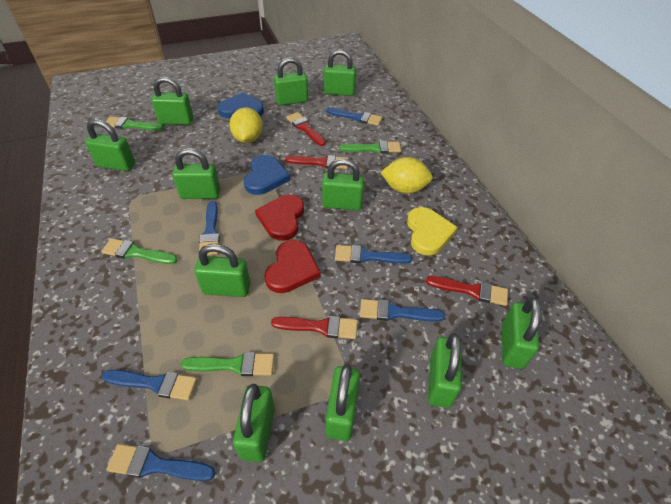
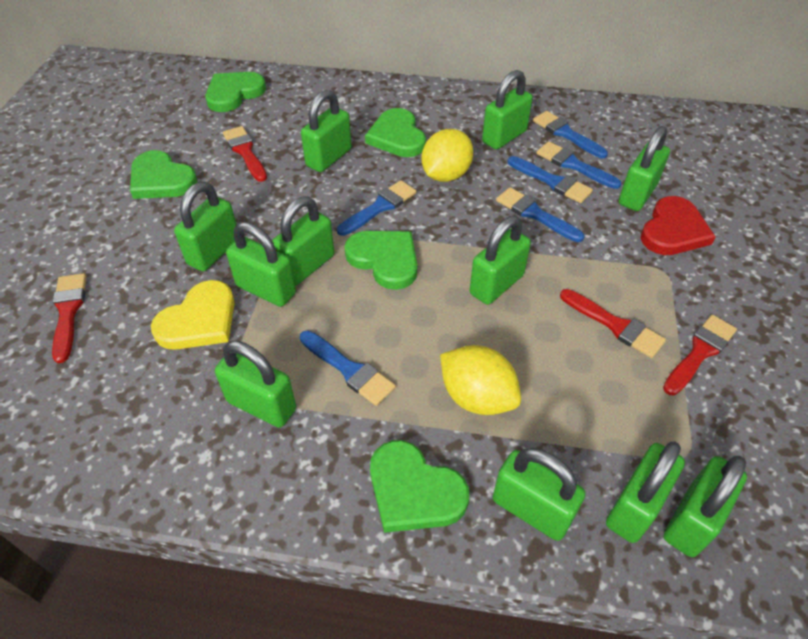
blue heart: [218,92,264,118] [244,155,290,195] = 2 -> none = 0
green brush: [101,238,178,264] [106,116,164,131] [181,352,274,376] [339,141,401,154] = 4 -> none = 0
green heart: none = 0 -> [130,150,198,199] [206,72,266,112] [344,231,417,290] [365,108,426,157] [370,440,469,533] = 5
red heart: [255,195,304,241] [264,240,321,293] = 2 -> [641,196,716,255] = 1

